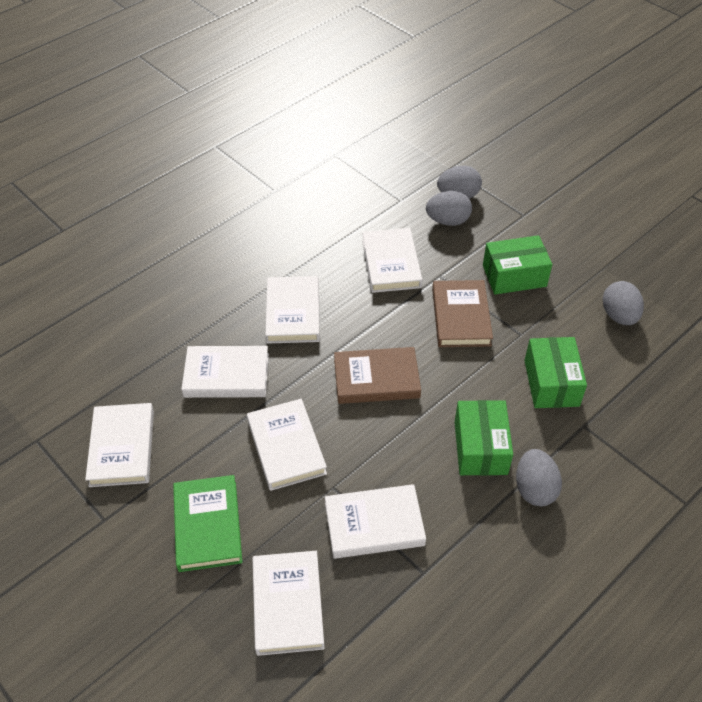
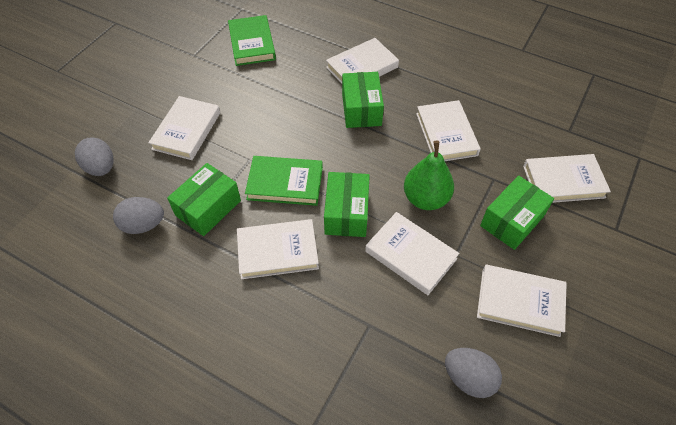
brown book: [334,347,421,404] [432,280,493,347] = 2 -> none = 0
green book: [173,475,242,572] = 1 -> [228,15,276,66] [245,156,323,206] = 2
green box: [455,400,513,476] [483,235,552,294] [524,337,587,408] = 3 -> [167,163,241,236] [324,172,370,237] [342,72,384,128] [480,176,554,250] = 4
green pear: none = 0 -> [404,140,454,210] = 1
grey egg: [426,191,472,226] [437,166,482,198] [516,449,562,506] [602,281,644,325] = 4 -> [75,137,114,176] [113,197,164,234] [445,348,502,398] = 3

